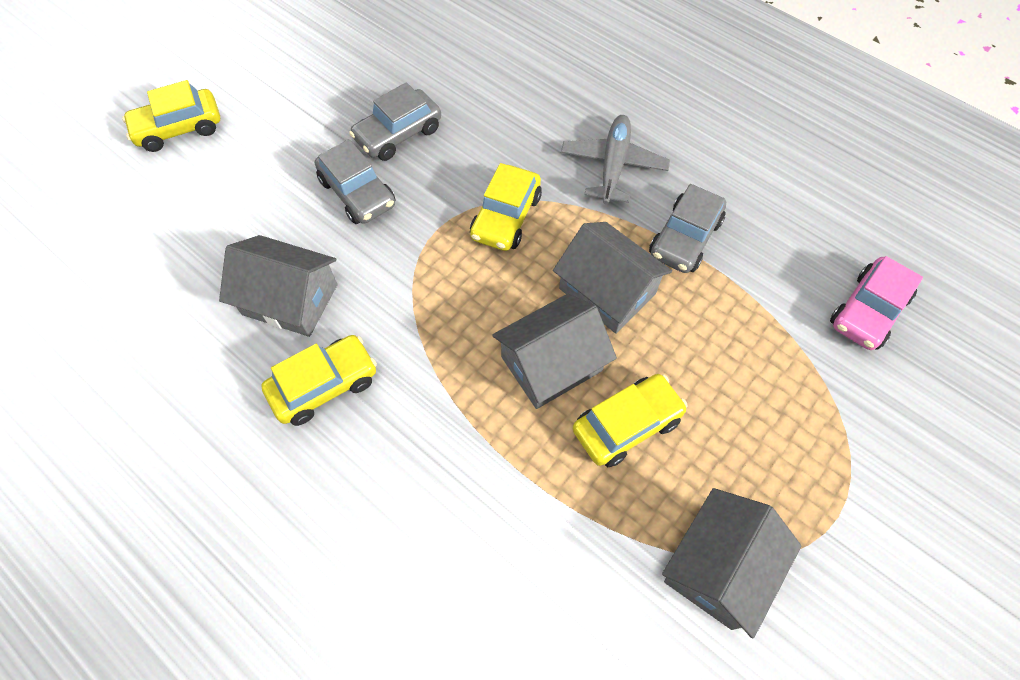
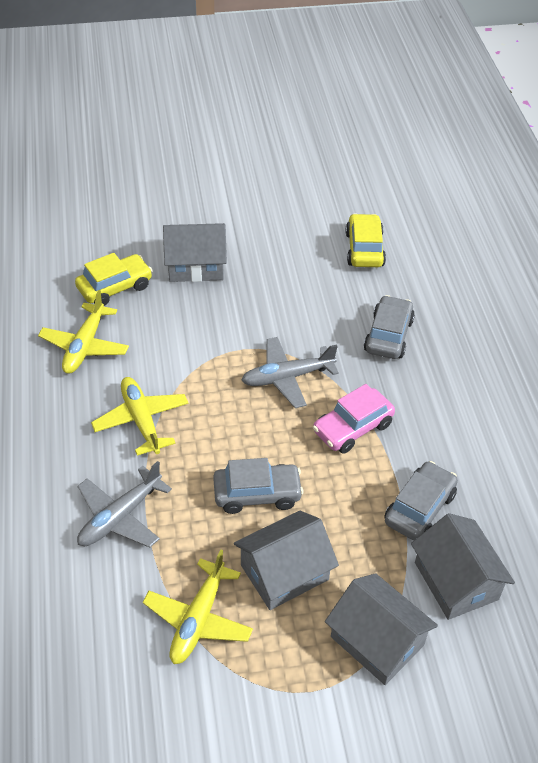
grey plane: [561,115,670,204] = 1 -> [77,461,172,548] [241,337,339,408] = 2
yellow car: [122,80,220,152] [261,335,377,426] [470,163,542,251] [573,374,688,467] = 4 -> [75,253,153,306] [346,214,386,267] = 2
yellow plane: none = 0 -> [38,290,129,374] [91,377,189,456] [143,549,253,664] = 3

